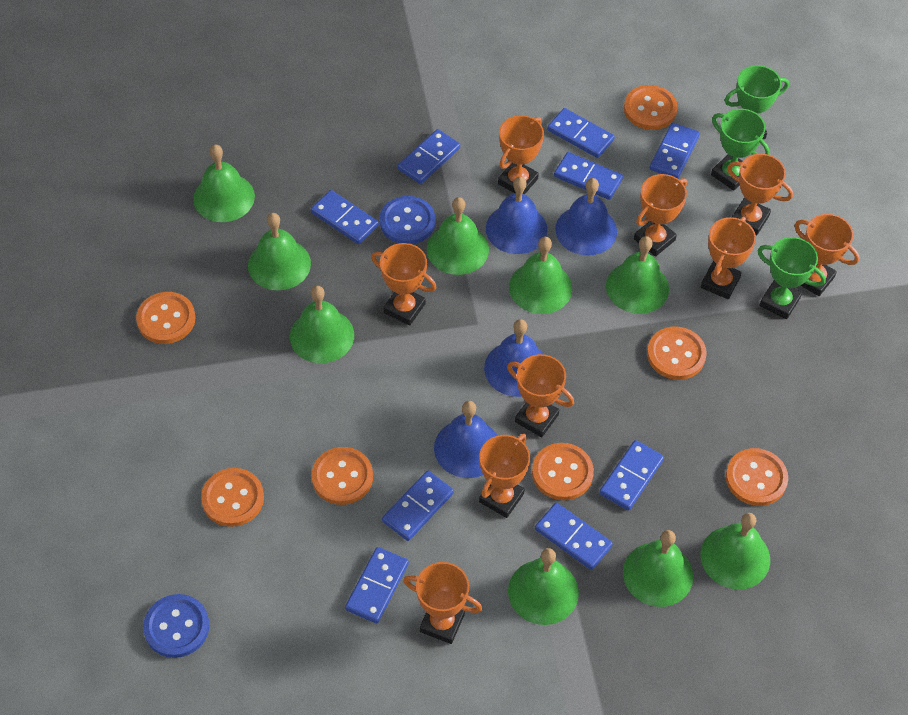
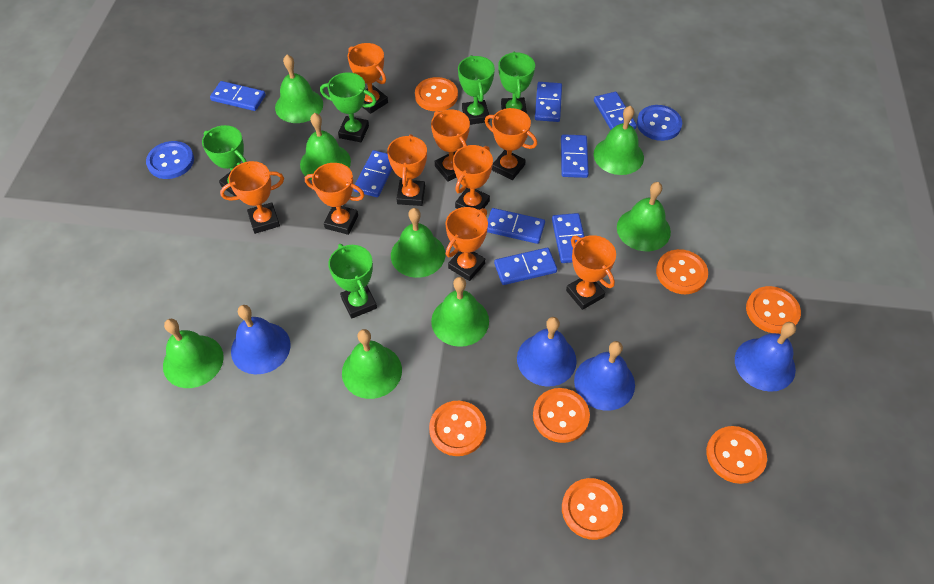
blue domino: [311,190,379,244] [345,547,409,623] [382,471,454,541] [398,129,460,184] [535,503,613,570] [547,108,615,158] [554,152,623,200] [599,440,664,510] [650,123,700,179] = 9 -> [210,81,266,111] [353,150,392,197] [487,208,545,244] [494,247,557,285] [535,82,562,122] [552,213,585,263] [561,134,589,178] [594,92,637,130] = 8
green bell: [193,144,255,222] [248,213,311,290] [290,286,354,363] [427,197,489,275] [508,548,579,625] [509,236,572,314] [606,236,669,314] [623,530,693,607] [700,513,770,590] = 9 -> [163,319,224,388] [275,55,323,123] [300,113,351,180] [342,329,402,399] [391,208,445,278] [431,277,489,347] [594,106,644,175] [617,182,671,251] = 8
green trophy: [711,109,770,191] [724,65,789,139] [757,237,826,319] = 3 -> [202,125,247,196] [320,72,376,142] [328,244,377,319] [458,55,495,125] [499,52,535,114] = 5

